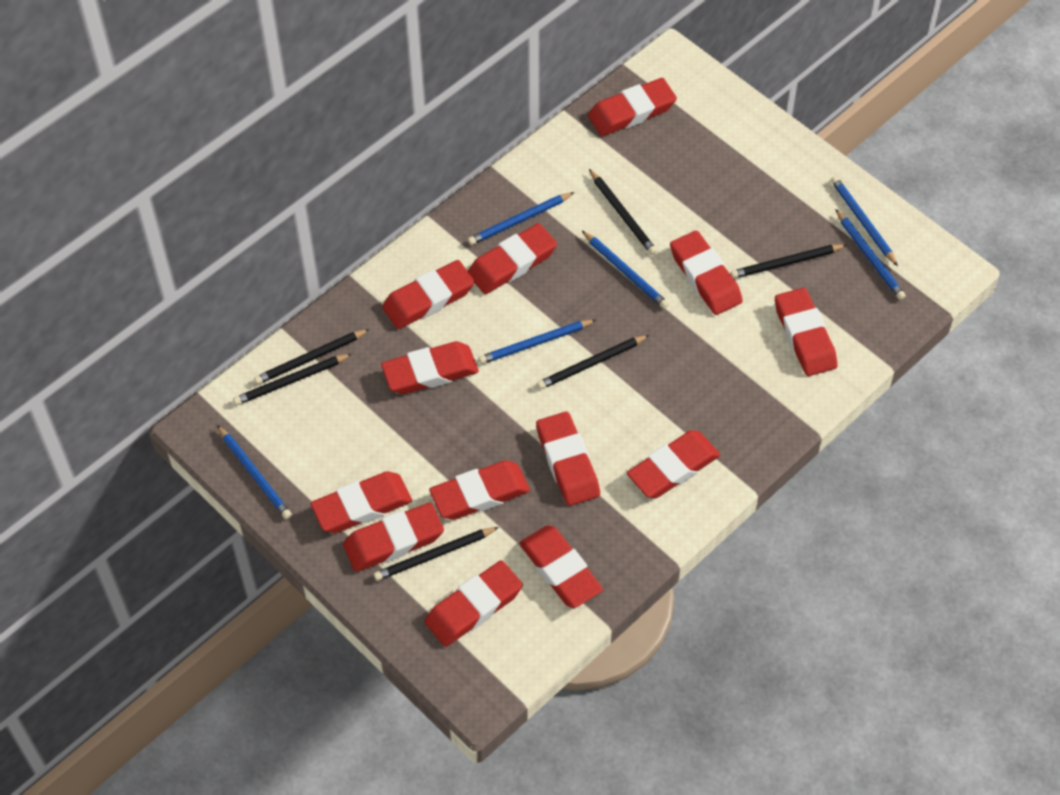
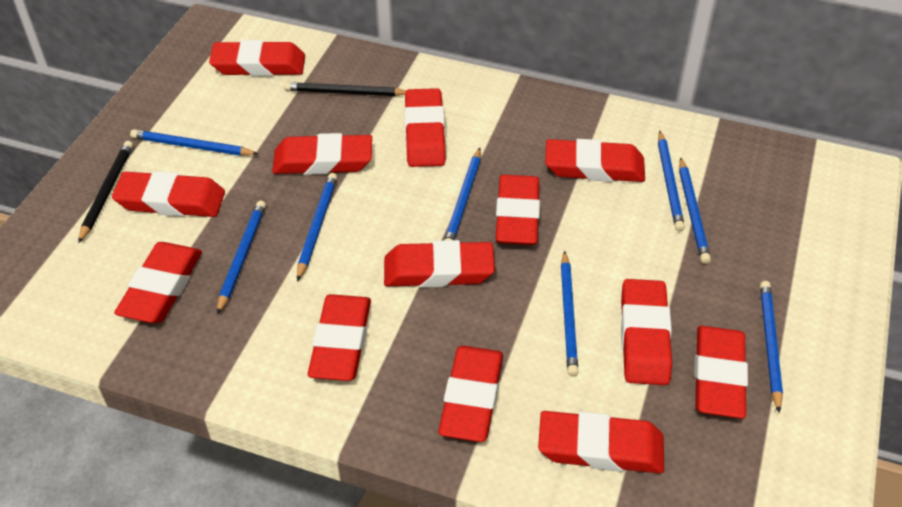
black pencil: [233,354,352,405] [254,329,370,385] [374,527,499,581] [537,335,649,390] [589,169,657,255] [730,244,847,279] = 6 -> [78,141,133,243] [284,82,406,96] = 2
blue pencil: [217,425,292,519] [468,192,575,245] [479,320,596,364] [582,231,669,309] [831,176,898,266] [835,209,906,300] = 6 -> [130,129,258,156] [217,200,266,315] [297,173,337,281] [444,148,481,240] [561,251,578,377] [658,131,685,231] [679,157,711,264] [760,281,783,413] = 8

